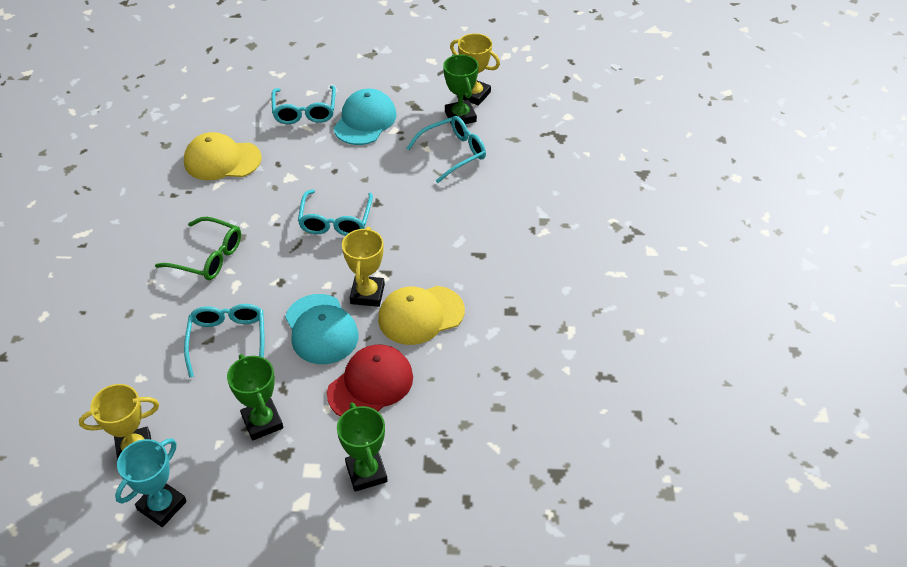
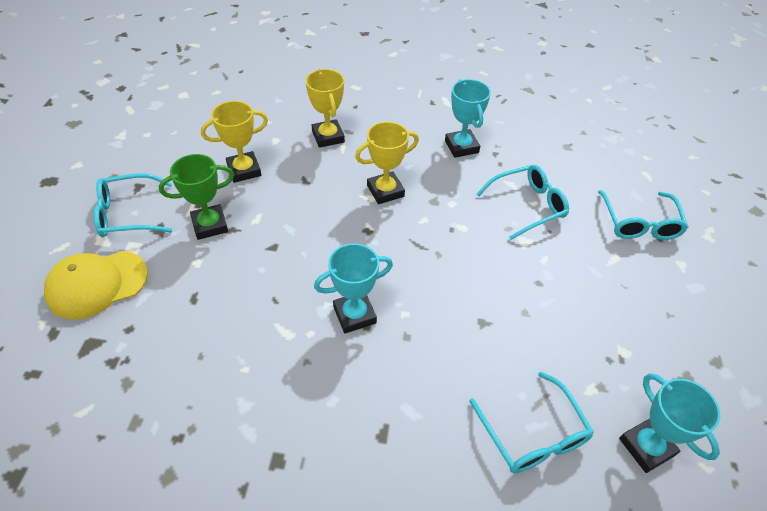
green glasses: [155,217,241,280] = 1 -> none = 0
green trophy: [227,354,283,440] [337,402,388,492] [443,55,478,124] = 3 -> [159,154,234,240] = 1
red cap: [327,344,413,417] = 1 -> none = 0
turquoise cap: [285,294,359,364] [333,89,397,145] = 2 -> none = 0
turquoise trophy: [115,438,187,527] = 1 -> [314,243,393,333] [445,79,491,158] [619,373,720,473] = 3
yellow cap: [184,132,262,180] [378,286,465,345] = 2 -> [44,251,148,320] = 1

